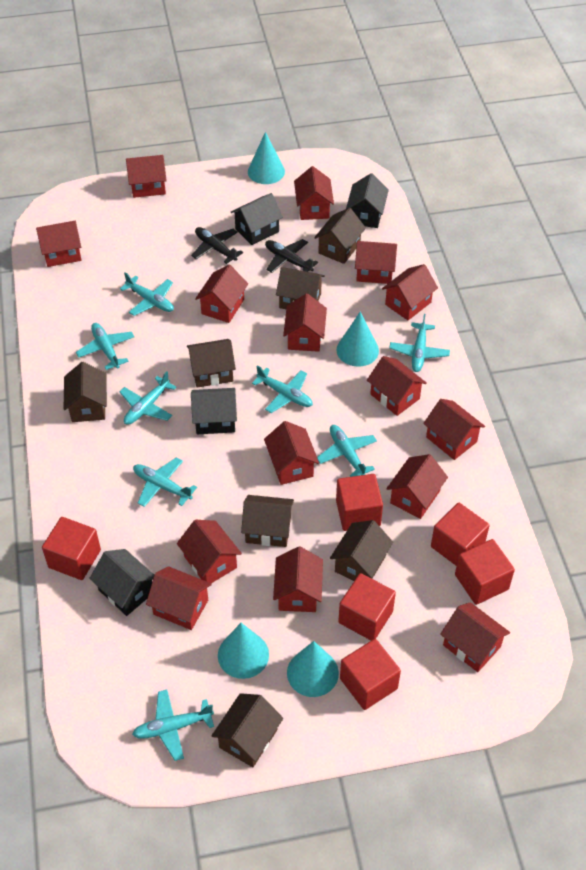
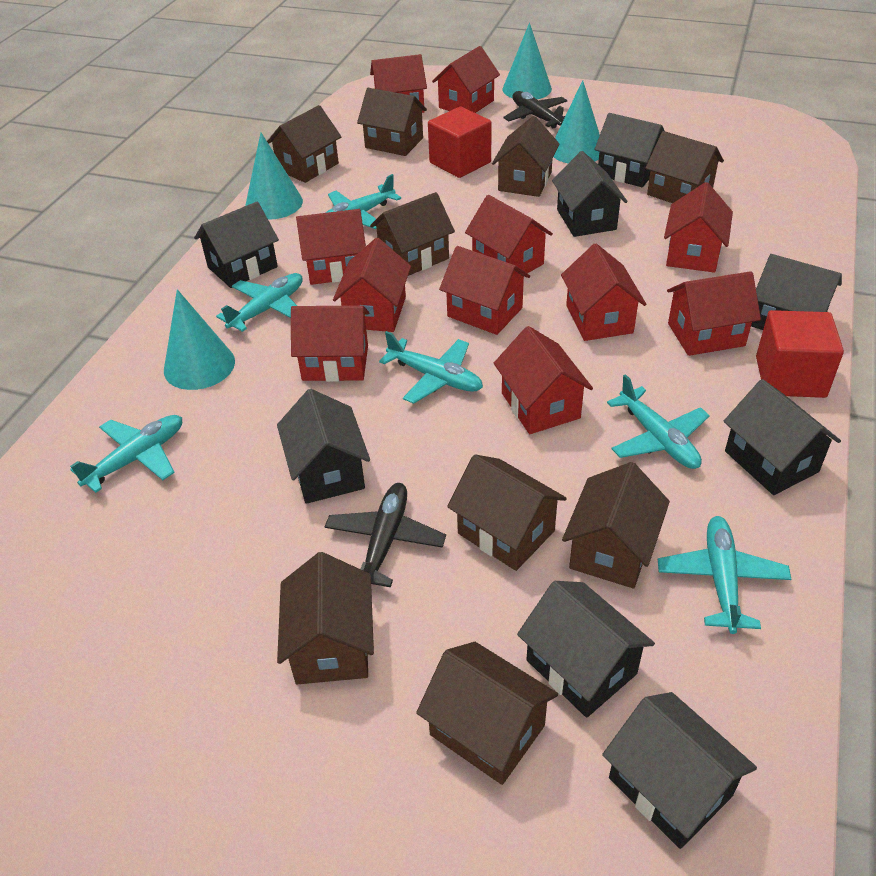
black house: [89,549,154,616] [191,388,237,434] [231,193,283,245] [346,173,389,228] = 4 -> [194,202,279,288] [277,389,370,504] [517,581,655,718] [552,151,628,237] [595,113,665,187] [602,692,757,849] [723,379,841,495] [751,254,842,330] = 8
brown house: [64,362,107,422] [187,339,236,388] [212,693,283,767] [241,495,294,547] [276,267,325,309] [314,208,366,264] [330,520,393,581] = 7 -> [267,105,341,183] [277,552,374,684] [357,88,427,156] [370,192,455,276] [416,642,558,785] [447,454,567,571] [492,116,560,197] [562,462,670,589] [645,131,724,203] = 9
red cube: [42,517,101,580] [336,474,383,531] [338,573,396,640] [340,639,401,710] [431,503,490,566] [455,539,515,605] = 6 -> [428,107,492,178] [756,310,844,398] = 2
red house: [36,221,81,267] [126,155,167,198] [146,566,212,630] [177,520,242,583] [195,265,248,323] [264,421,319,485] [273,547,323,612] [283,293,327,352] [294,166,334,220] [355,241,397,284] [367,356,427,416] [382,264,438,320] [386,454,448,519] [423,399,485,460] [440,602,510,672] = 15 -> [291,305,369,382] [296,209,366,285] [333,238,411,332] [370,54,427,113] [432,46,500,113] [439,246,530,335] [465,195,553,273] [494,326,593,434] [561,244,646,341] [664,182,733,273] [667,271,761,356] = 11
turquoise plane: [76,323,134,370] [120,272,174,316] [120,371,177,425] [132,689,214,761] [133,457,197,507] [252,365,313,413] [317,425,377,477] [389,314,450,372] = 8 -> [70,415,182,493] [216,273,303,332] [325,174,401,229] [379,331,483,404] [607,374,710,469] [658,516,791,634] = 6

